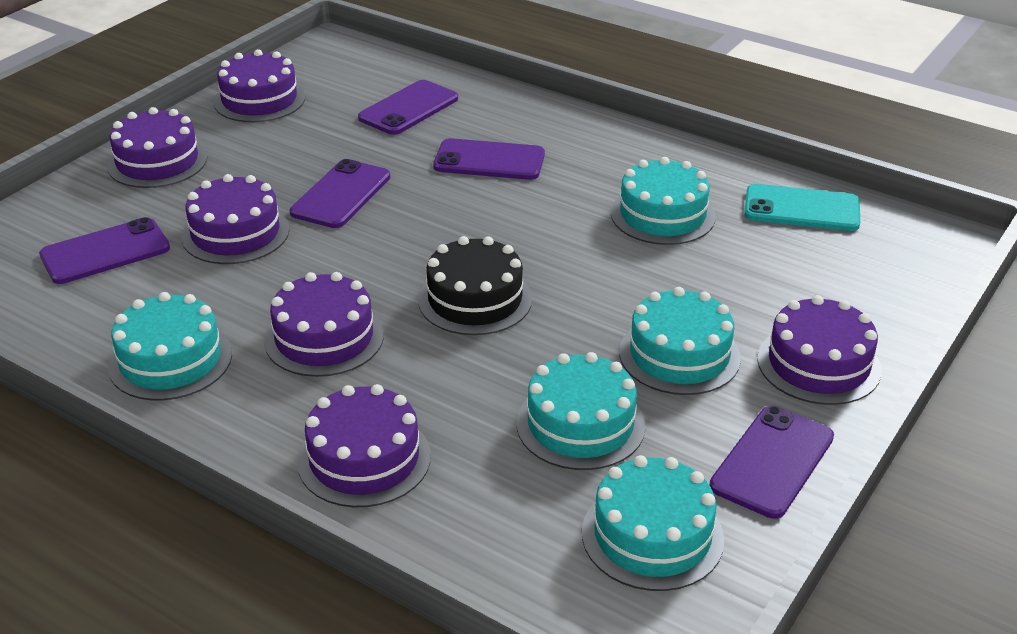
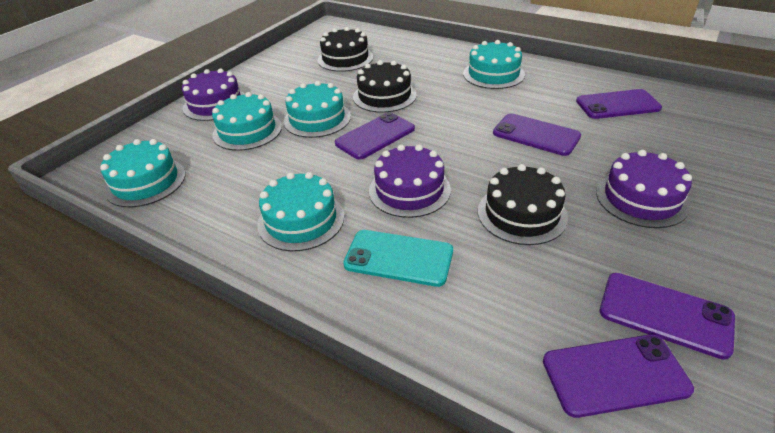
black cake: [418,236,532,335] = 1 -> [318,27,373,72] [353,60,417,113] [478,164,568,245] = 3
purple cake: [107,107,207,188] [182,174,289,264] [213,49,305,122] [264,272,384,377] [297,384,431,507] [757,295,882,405] = 6 -> [182,68,245,121] [369,144,451,218] [596,150,692,228] = 3

